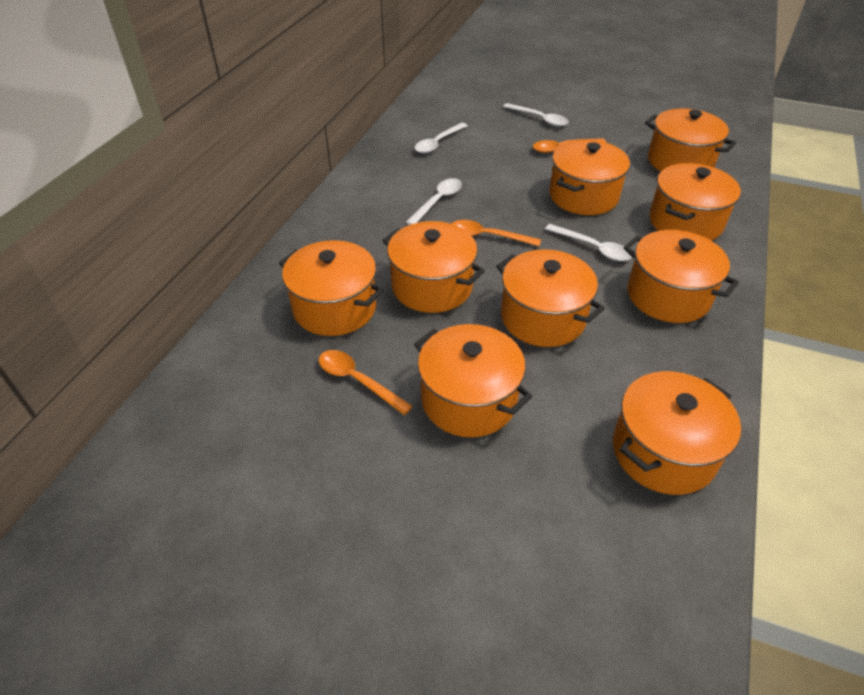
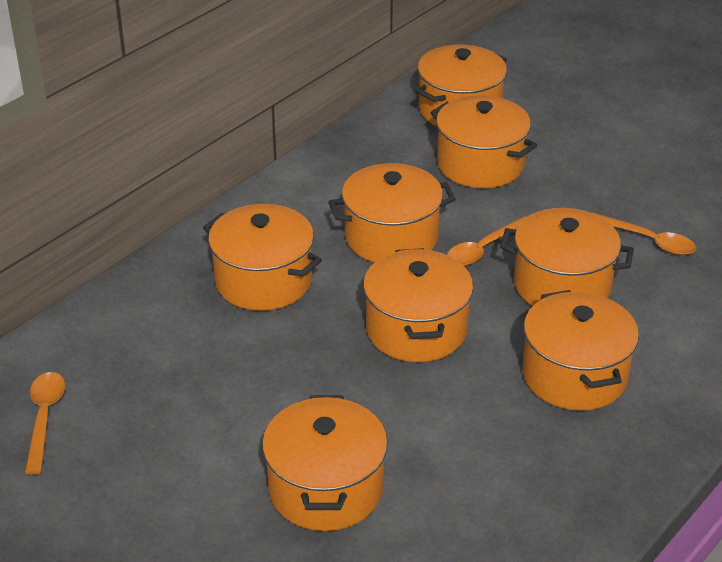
orange pot: [279,240,384,336] [382,221,485,313] [414,324,533,437] [496,249,605,347] [549,140,630,215] [613,371,741,495] [624,230,739,323] [645,109,736,172] [649,163,741,241] = 9 -> [203,204,322,311] [262,395,388,531] [329,163,456,262] [363,248,473,362] [415,44,507,126] [430,95,537,188] [500,208,634,306] [522,290,639,411] = 8
white spoon: [405,178,462,225] [415,123,468,154] [503,103,569,127] [545,224,632,261] = 4 -> none = 0

